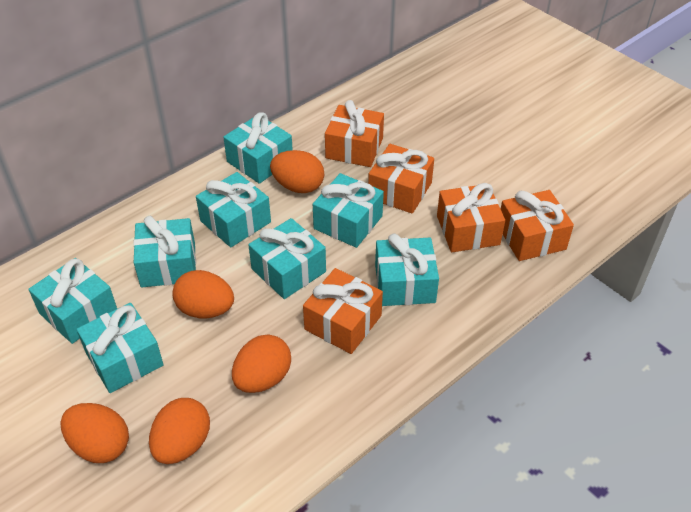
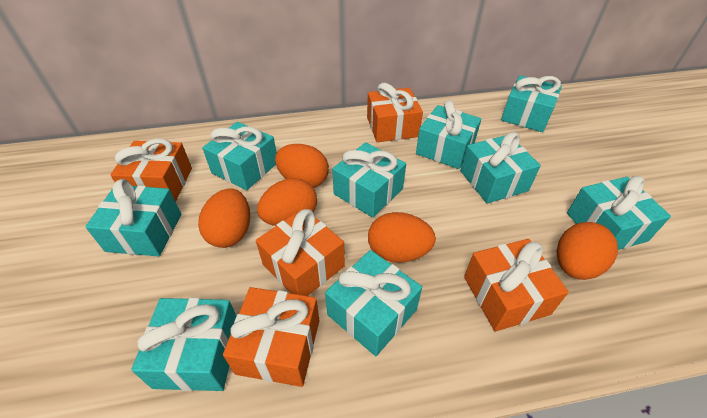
turquoise gift: [28,258,117,344] [76,303,163,393] [133,216,196,287] [196,172,271,247] [223,112,293,184] [248,218,326,299] [313,173,384,248] [375,233,439,306] = 8 -> [85,179,181,256] [131,298,236,391] [202,122,277,190] [325,250,422,356] [332,142,406,218] [416,100,481,169] [460,132,541,203] [501,75,562,132] [567,176,671,250] = 9

